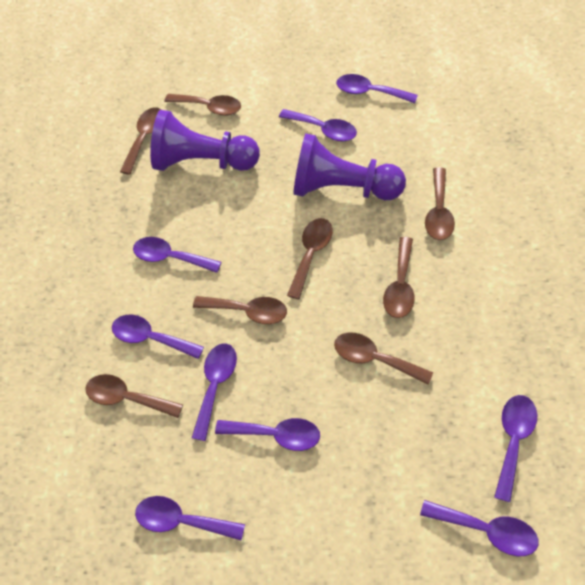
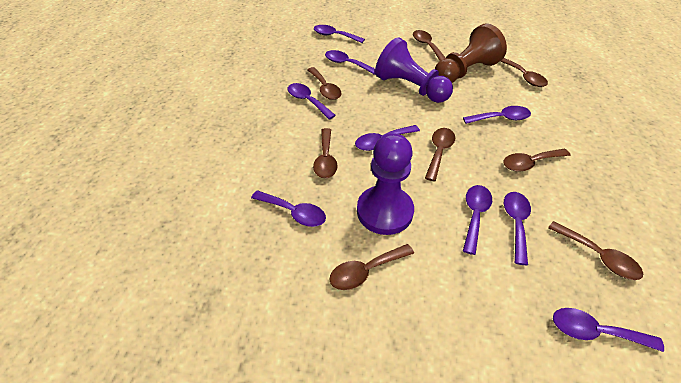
brown pawn: none = 0 -> [435,23,507,83] = 1

